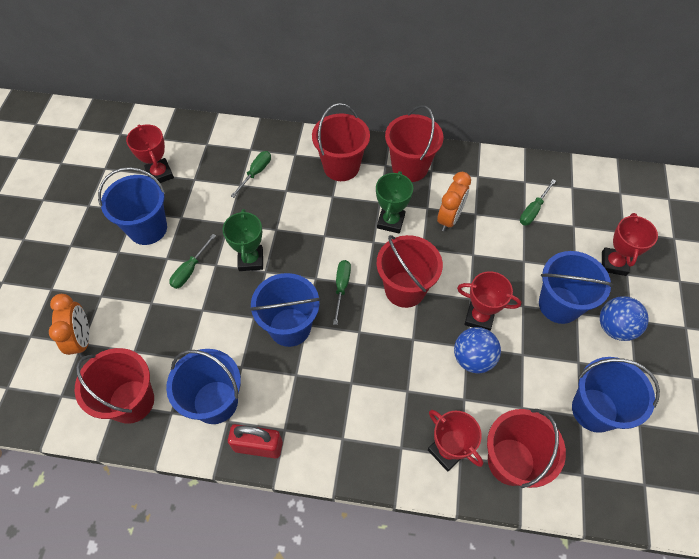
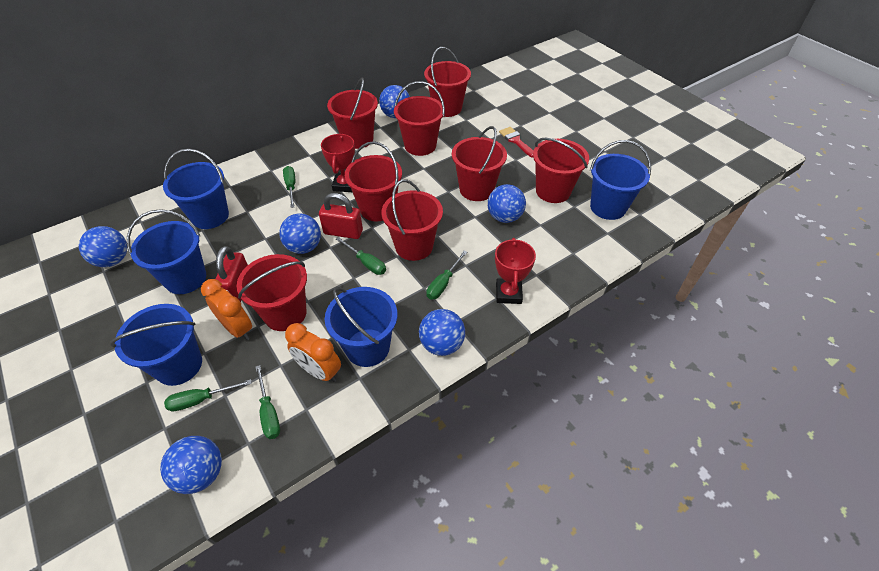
blue ball: [454,327,501,373] [600,296,649,341] = 2 -> [79,226,127,267] [160,436,222,494] [279,214,321,254] [379,85,410,118] [419,309,465,356] [488,184,526,223] = 6
green screwdriver: [169,234,216,289] [231,151,271,198] [333,260,351,325] [520,179,556,226] = 4 -> [164,379,252,412] [255,365,280,439] [283,166,295,208] [336,237,386,275] [426,251,467,300] = 5
green trophy: [222,209,263,271] [376,171,413,233] = 2 -> none = 0
red brush: none = 0 -> [499,127,533,157] = 1
red bucket: [75,348,154,424] [312,103,370,181] [377,235,443,308] [385,105,444,182] [487,409,566,488] = 5 -> [237,254,307,331] [327,78,378,149] [345,142,402,221] [382,179,443,261] [394,81,445,156] [424,47,471,117] [452,126,507,201] [533,138,589,203] = 8
red padlock: [228,424,283,458] = 1 -> [216,246,248,302] [319,193,363,239] = 2
red trophy: [126,124,174,183] [428,410,483,471] [457,271,521,331] [602,213,658,276] = 4 -> [321,134,355,192] [495,238,536,304] = 2

